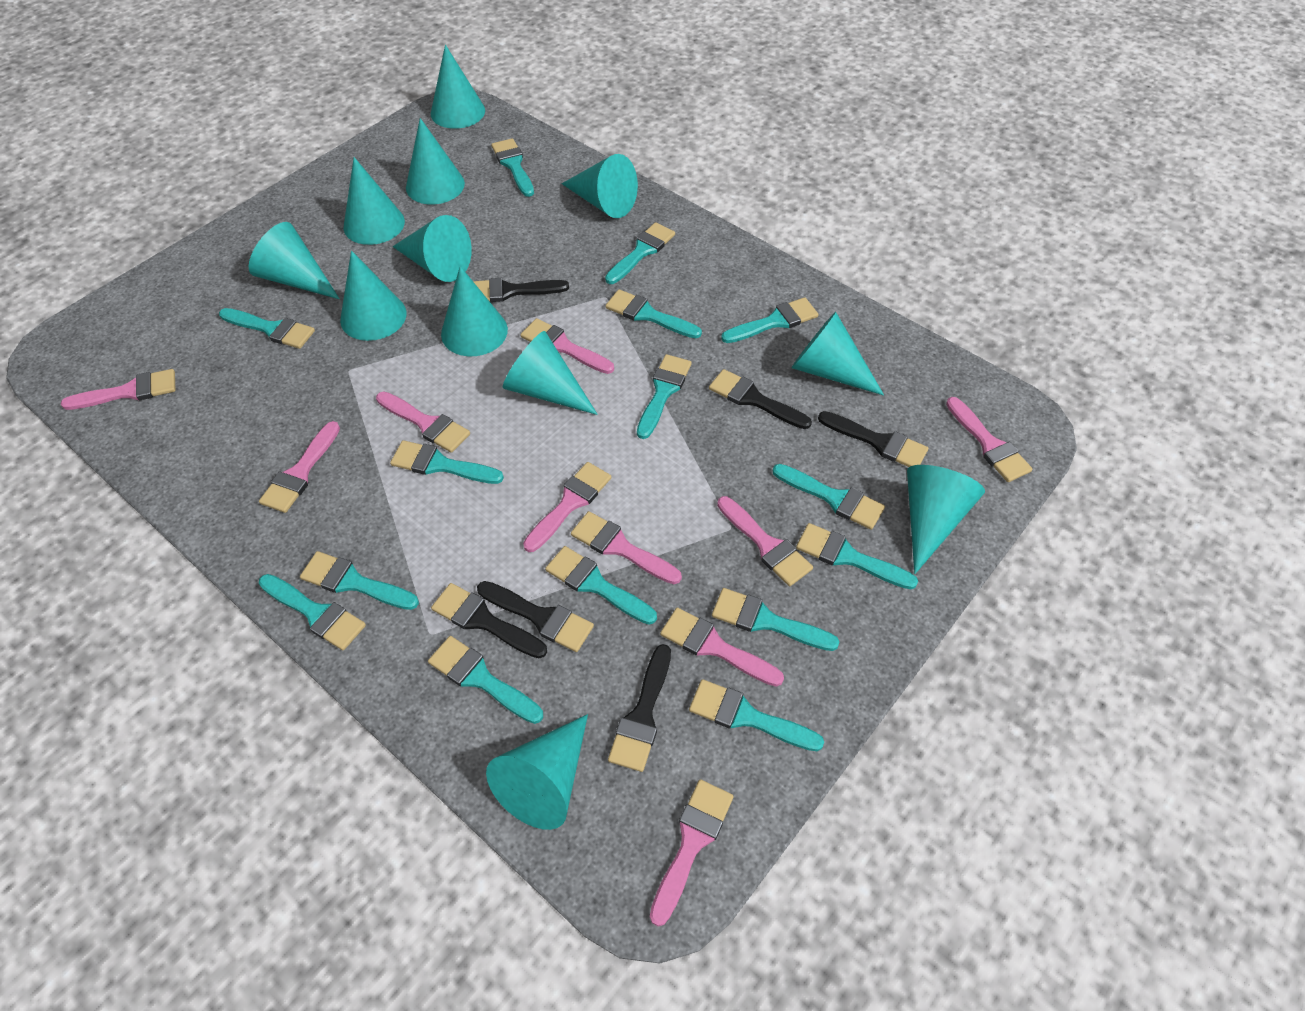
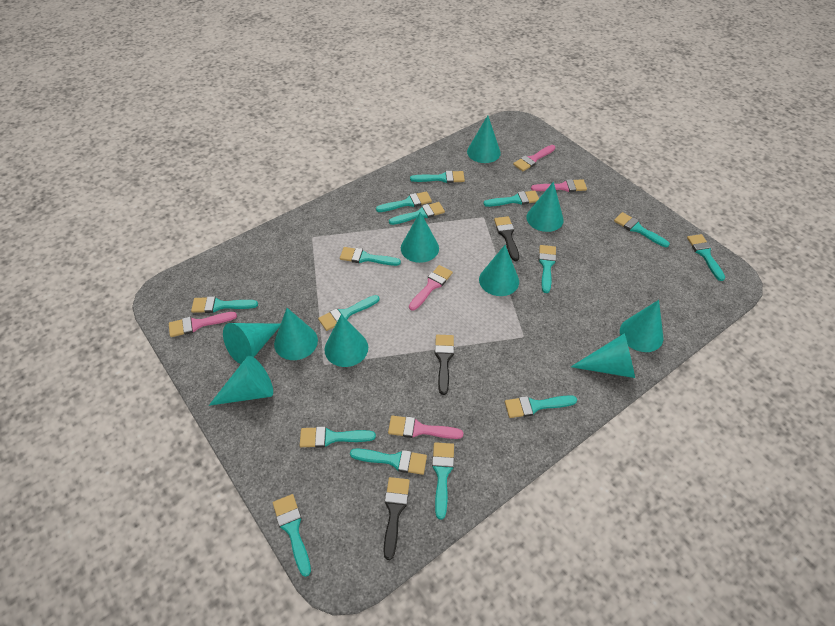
black brush: [431,583,547,658] [473,278,569,302] [477,581,594,652] [608,644,671,772] [709,369,812,429] [818,411,928,467] = 6 -> [383,477,410,560] [435,335,454,395] [494,216,519,261] = 3
pink brush: [61,369,175,410] [259,421,340,513] [376,392,470,453] [520,318,614,374] [523,462,611,552] [571,511,682,584] [650,779,734,926] [660,608,784,687] [717,496,813,586] [946,397,1032,482] = 10 -> [169,312,237,337] [388,416,463,439] [409,265,453,311] [513,145,555,171] [531,179,587,192] = 5
turquoise cone: [249,222,340,299] [340,251,407,341] [344,157,405,245] [393,215,472,282] [406,118,465,204] [431,45,485,129] [441,266,508,356] [486,714,588,830] [503,331,598,415] [562,154,638,218] [791,312,884,396] [907,465,985,574] = 12 -> [209,356,273,406] [223,323,280,364] [274,308,318,360] [324,314,368,367] [401,212,439,263] [467,115,501,163] [479,245,519,296] [526,182,564,232] [571,333,635,378] [620,300,663,352] = 10

